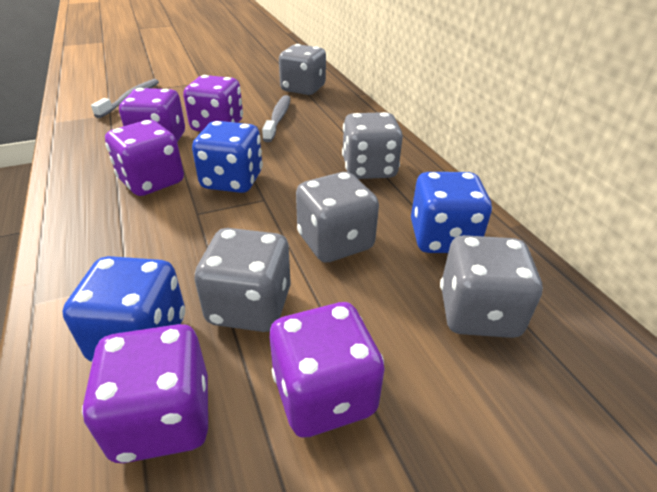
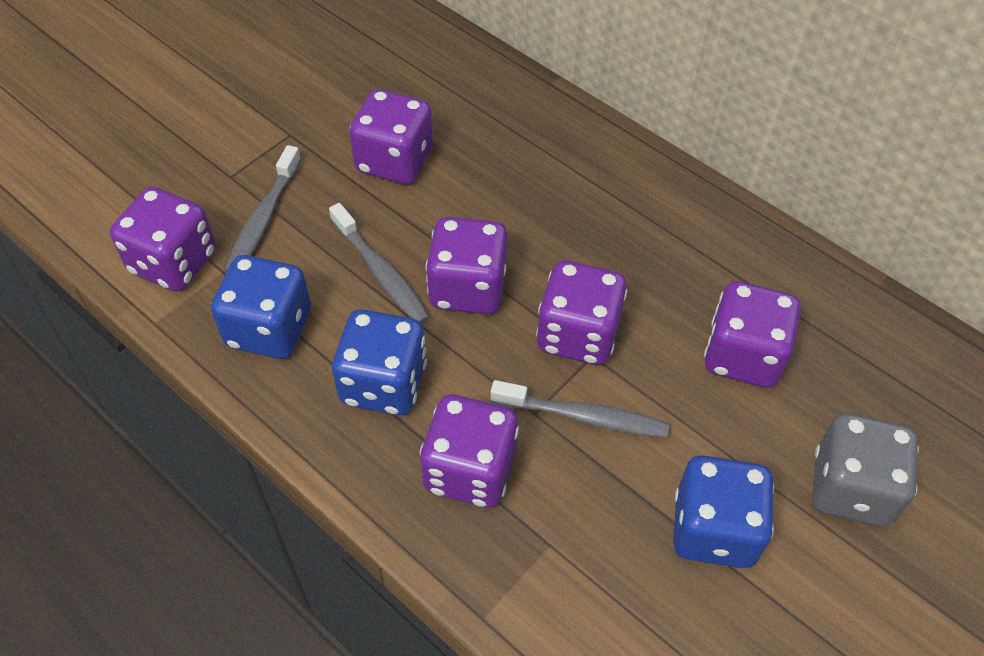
grey dice: [195,228,291,332] [279,44,326,95] [296,172,379,263] [342,112,403,179] [440,235,543,338] = 5 -> [812,413,919,527] = 1
grey toothbrush: [91,79,159,118] [262,95,291,142] = 2 -> [225,145,301,272] [329,203,430,324] [490,380,670,438] = 3
purple dice: [82,324,208,463] [105,120,184,196] [119,88,185,142] [183,75,243,132] [270,302,385,438] = 5 -> [110,187,216,291] [349,89,433,185] [420,394,519,508] [426,217,508,314] [536,260,627,365] [704,281,801,388] = 6

